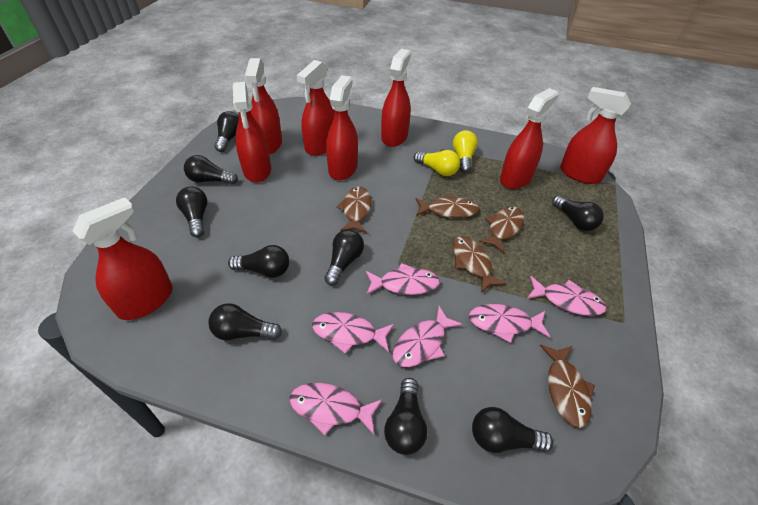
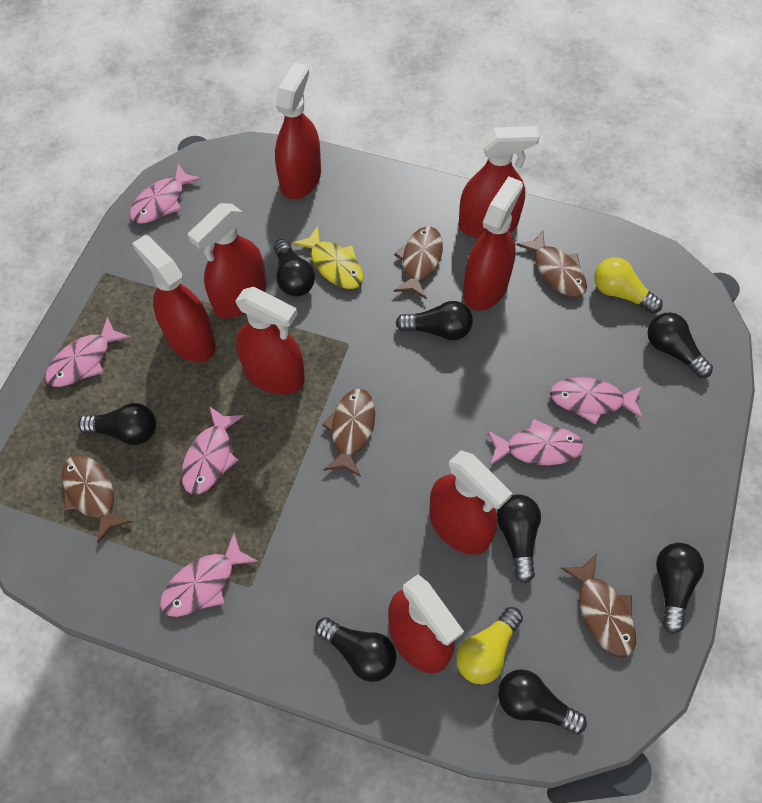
black light bulb: [176,186,208,237] [184,155,238,185] [208,303,282,340] [214,111,239,152] [228,245,289,278] [324,230,364,285] [384,378,428,455] [472,407,553,453] [552,195,604,231] = 9 -> [78,403,156,445] [274,239,315,297] [315,617,396,682] [396,301,473,341] [497,494,541,583] [498,669,587,735] [648,312,713,378] [656,543,704,634] = 8
yellow fish: none = 0 -> [292,226,364,289] = 1

